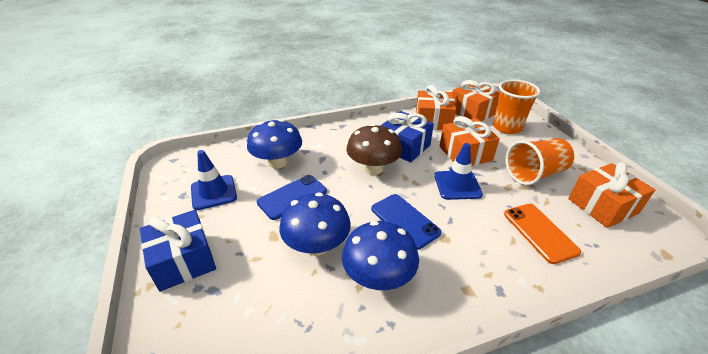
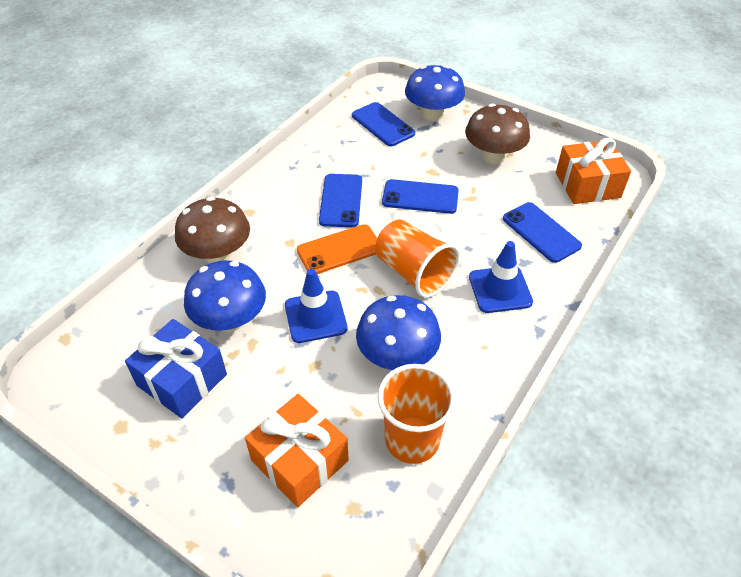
blue gift: [140,210,216,292] [380,111,434,162] = 2 -> [125,319,227,418] = 1
blue phone: [257,175,327,220] [371,194,442,250] = 2 -> [319,174,362,227] [352,102,415,146] [382,179,459,214] [503,202,582,263] = 4
brown mushroom: [346,124,402,175] = 1 -> [175,197,250,263] [465,104,530,164] = 2
orange gift: [416,85,456,130] [439,116,500,166] [452,80,499,122] [568,162,655,228] = 4 -> [245,394,349,507] [556,138,631,204] = 2

